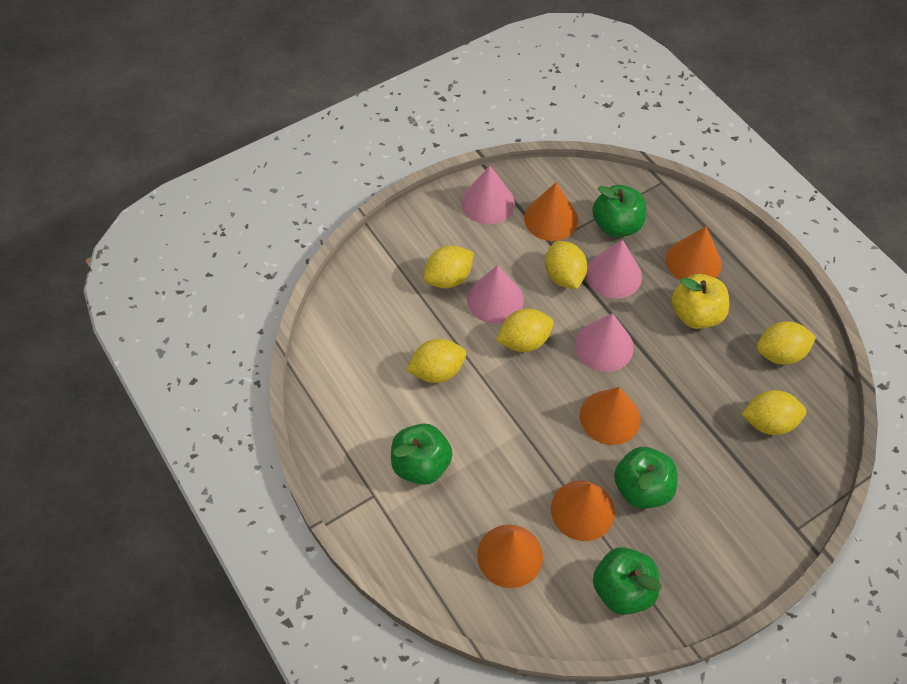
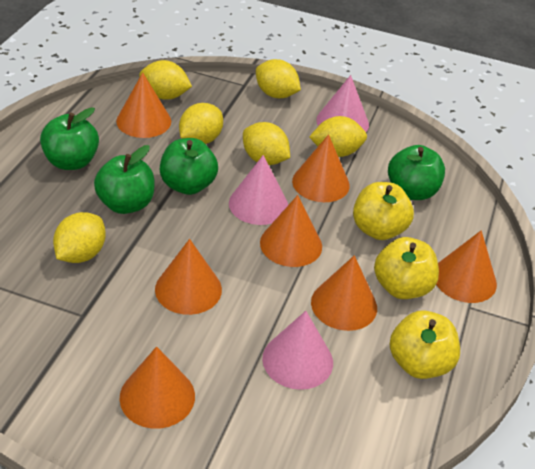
orange cone: [477,525,543,588] [524,183,578,241] [551,481,615,541] [580,387,641,445] [666,226,722,280] = 5 -> [116,72,171,138] [120,346,195,429] [155,239,222,315] [260,195,322,267] [292,134,350,202] [311,255,377,331] [436,230,497,303] = 7
pink cone: [461,166,515,224] [467,265,524,324] [575,313,634,372] [586,240,642,299] = 4 -> [229,155,288,225] [262,311,333,390] [316,75,369,132] = 3
yellow apple: [671,274,729,329] = 1 -> [353,182,414,240] [374,237,439,299] [389,311,460,379] = 3

